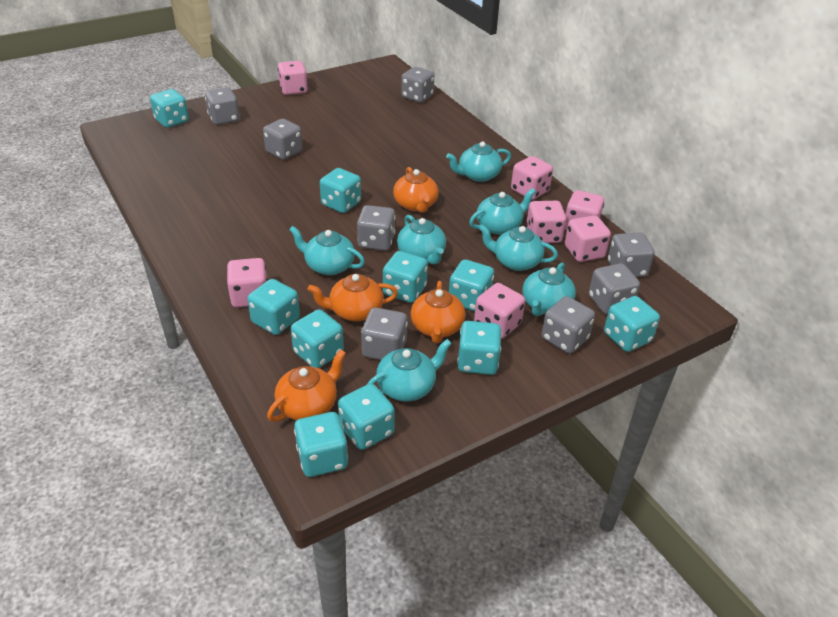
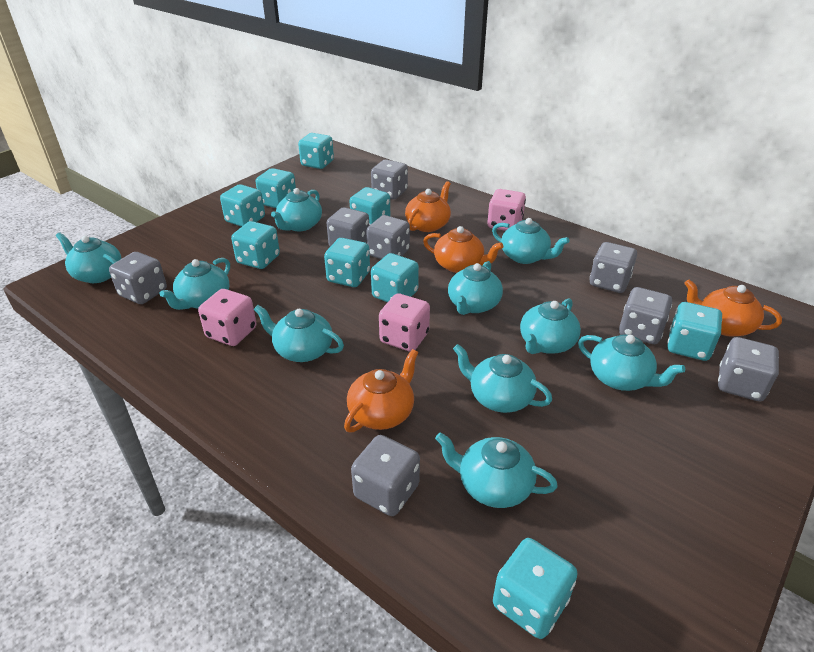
pink dice: [227,258,267,308] [277,61,308,95] [474,283,525,339] [511,156,553,200] [526,201,566,243] [565,190,604,230] [565,215,611,262] = 7 -> [198,289,257,346] [379,293,430,352] [487,189,526,231] = 3
turquoise dice: [150,89,189,128] [247,279,300,335] [291,309,344,368] [294,412,348,477] [320,168,361,213] [338,384,395,450] [383,251,428,303] [449,259,494,311] [457,321,502,375] [604,296,660,352] = 10 -> [220,184,265,227] [231,221,280,269] [255,168,296,208] [298,133,334,169] [324,238,370,287] [350,187,390,226] [371,253,419,302] [493,538,578,639] [667,302,722,361] = 9
turquoise teapot: [289,226,365,275] [367,339,452,401] [397,215,446,264] [446,141,511,182] [469,188,536,235] [479,224,558,271] [523,263,576,316] = 7 -> [56,232,122,283] [160,258,230,310] [254,305,344,362] [271,188,322,231] [435,432,558,508] [448,261,503,315] [453,344,552,413] [492,218,570,264] [520,298,581,354] [578,334,685,391] = 10

